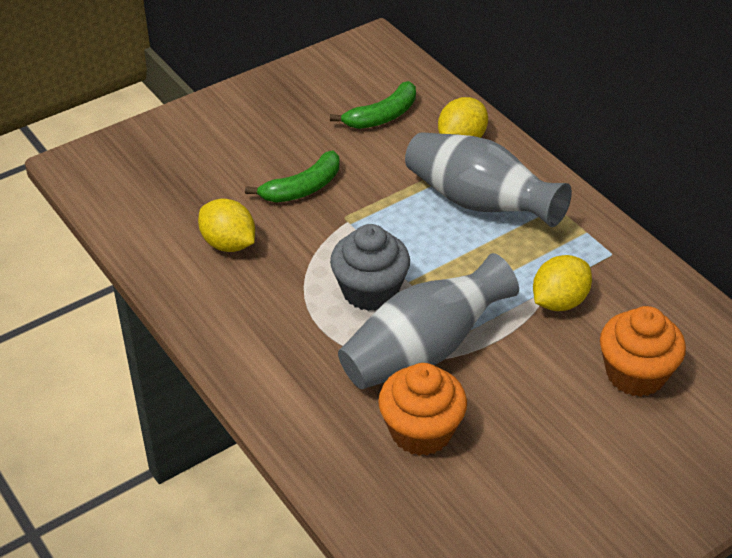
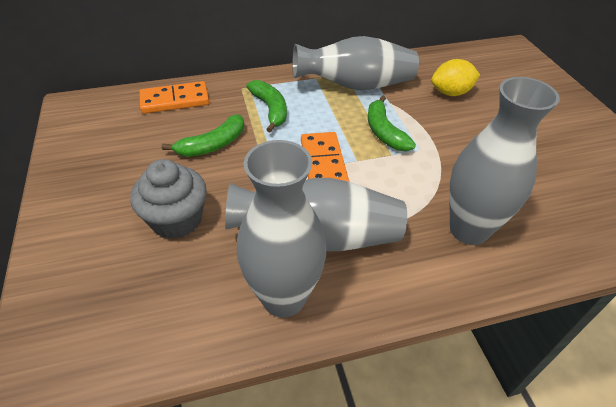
green banana: [245,151,339,203] [330,81,416,129] = 2 -> [162,114,244,157] [246,80,287,133] [368,95,416,151] = 3
grey vase: [338,253,519,389] [405,132,572,227] = 2 -> [225,178,407,252] [237,140,327,318] [293,36,419,90] [449,77,560,245] = 4
orange cupcake: [378,363,467,456] [600,306,686,397] = 2 -> none = 0
orange domino: none = 0 -> [139,81,209,114] [301,132,349,182] = 2
yellow lemon: [198,199,255,252] [438,97,488,138] [533,255,592,311] = 3 -> [431,59,480,96] = 1

